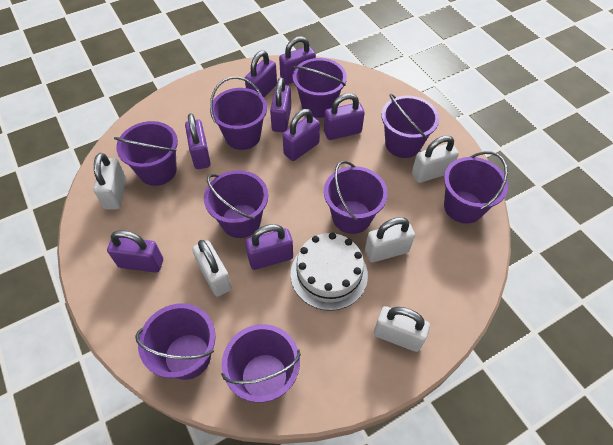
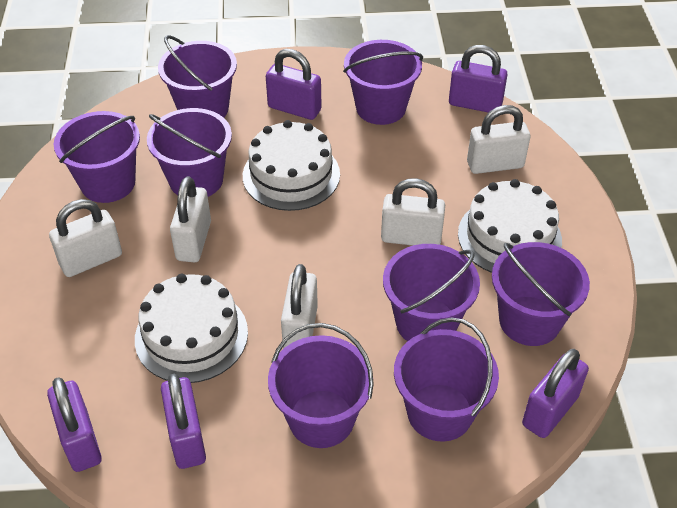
purple bucket: [114,121,178,186] [135,304,216,380] [204,170,268,238] [210,77,267,150] [221,324,301,403] [293,58,347,118] [324,161,388,234] [381,94,439,158] [444,151,508,224] = 9 -> [54,111,140,203] [147,108,232,197] [158,35,237,118] [268,323,374,448] [343,40,423,125] [383,244,480,342] [394,318,499,442] [492,242,590,346] = 8
purple padlock: [107,230,163,273] [185,113,211,169] [245,50,277,97] [245,224,293,270] [270,77,291,132] [279,36,316,85] [283,109,320,161] [324,93,365,140] = 8 -> [47,377,102,472] [161,374,206,469] [266,49,322,120] [449,45,508,113] [522,349,589,438] = 5
white cake: [291,233,368,311] = 1 -> [135,274,248,383] [243,120,340,211] [458,179,562,273] = 3

